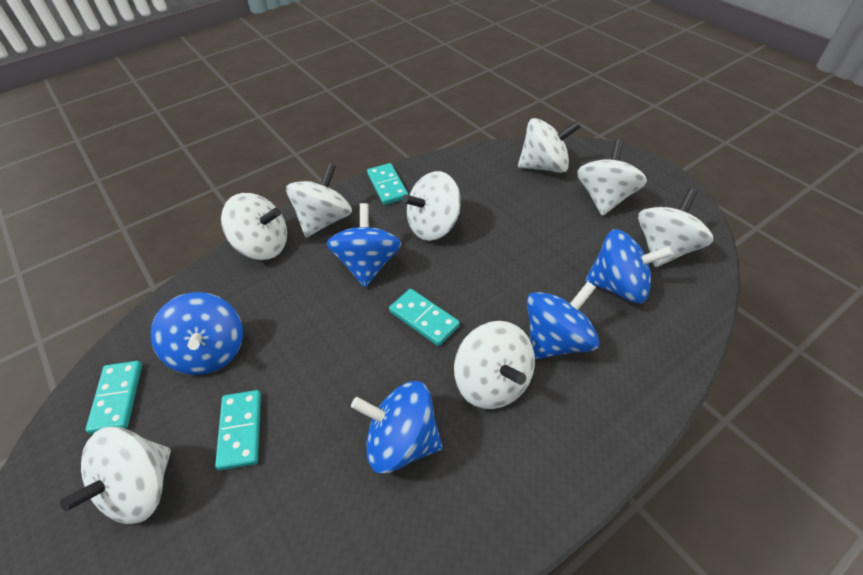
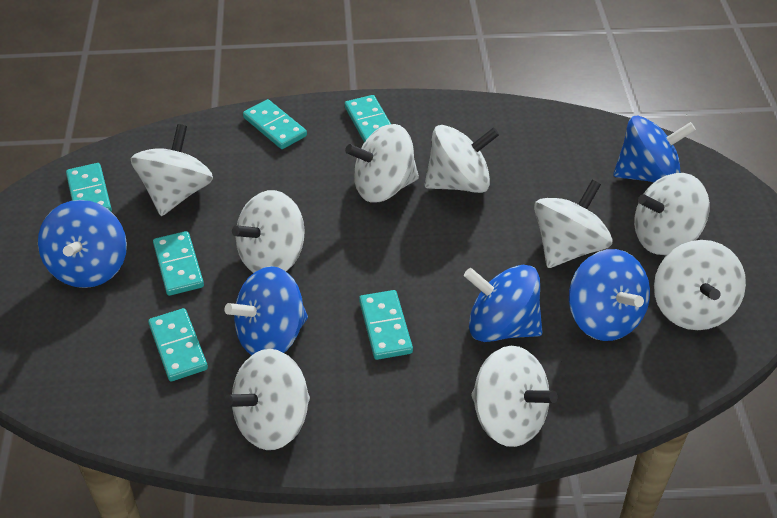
turquoise domino: [85,361,142,434] [215,390,261,471] [367,163,408,205] [389,289,460,346] = 4 -> [66,163,112,212] [148,308,208,381] [153,231,204,296] [243,99,307,149] [345,95,391,143] [359,290,413,360] = 6
white spinning top: [60,427,171,524] [221,193,287,260] [286,163,352,237] [402,171,461,241] [454,321,535,409] [518,118,580,173] [577,140,647,216] [638,189,713,267] = 8 -> [131,124,213,216] [224,349,310,450] [232,190,305,273] [345,124,419,202] [424,125,499,193] [471,346,558,447] [534,180,612,268] [634,173,710,255] [654,240,746,330] = 9

